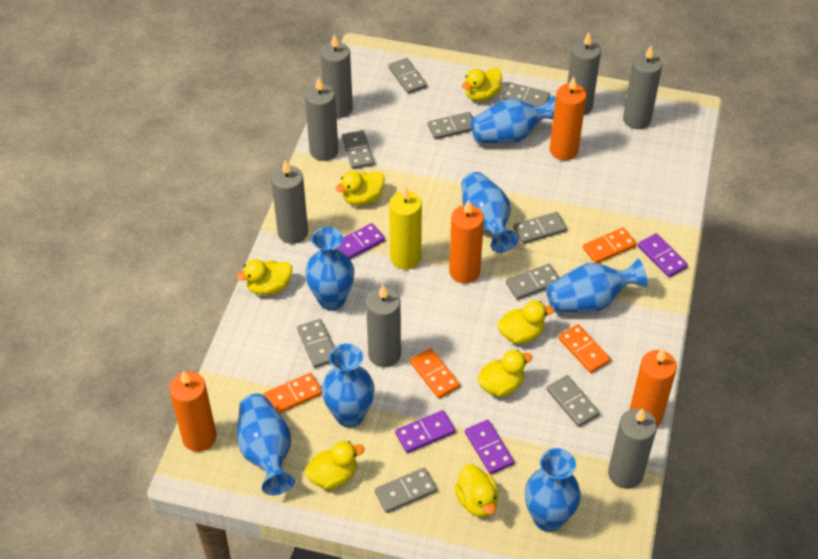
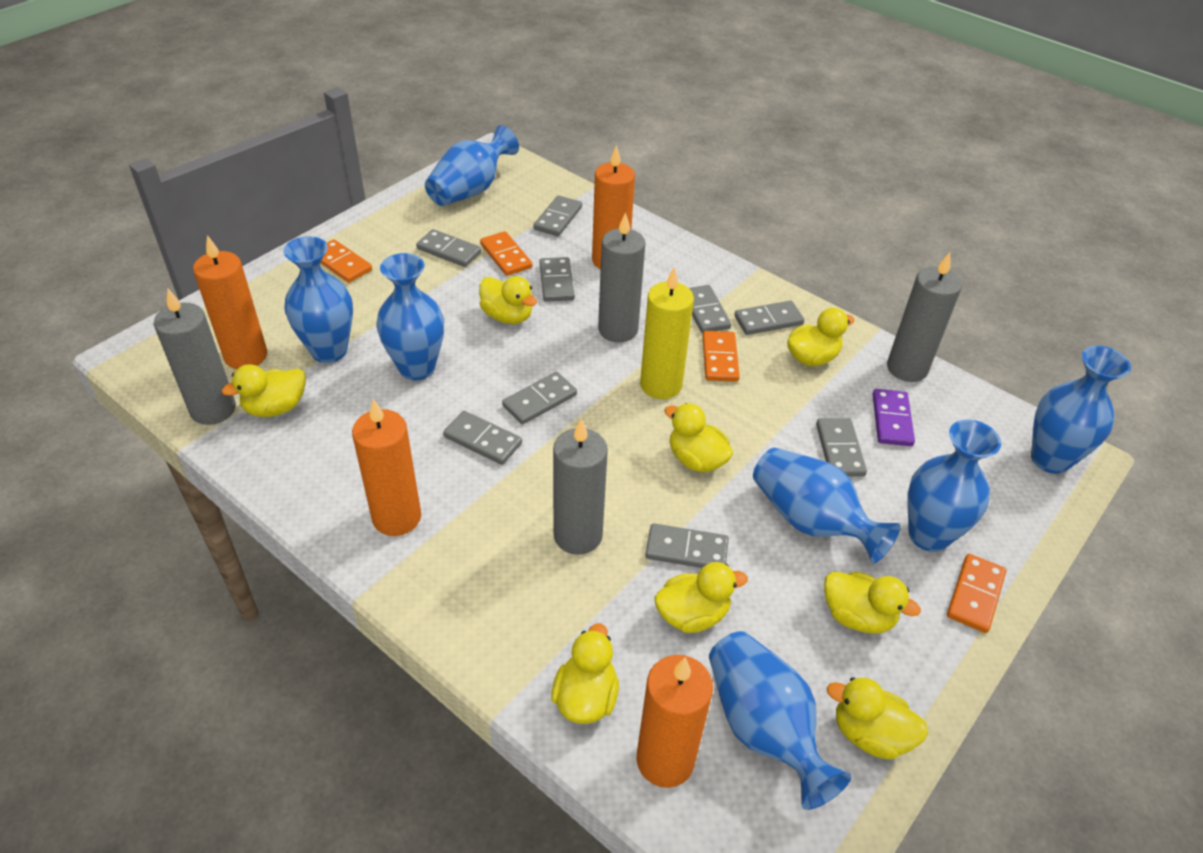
grey candle: [271,160,308,244] [305,77,338,161] [321,34,353,118] [366,285,401,367] [567,32,601,115] [608,408,657,489] [623,46,663,129] = 7 -> [154,288,236,425] [553,419,608,555] [598,212,645,343] [887,252,962,382] = 4
purple domino: [336,223,385,259] [395,410,455,453] [465,420,514,474] [638,233,688,277] = 4 -> [873,389,915,446] = 1
yellow duck: [236,259,292,295] [305,441,365,490] [335,171,385,205] [455,464,498,517] [462,68,502,101] [478,350,532,397] [497,301,554,344] = 7 -> [221,364,306,417] [479,276,537,324] [551,623,619,724] [654,562,748,633] [664,403,733,472] [787,308,855,366] [824,572,921,634] [827,677,928,760] = 8

